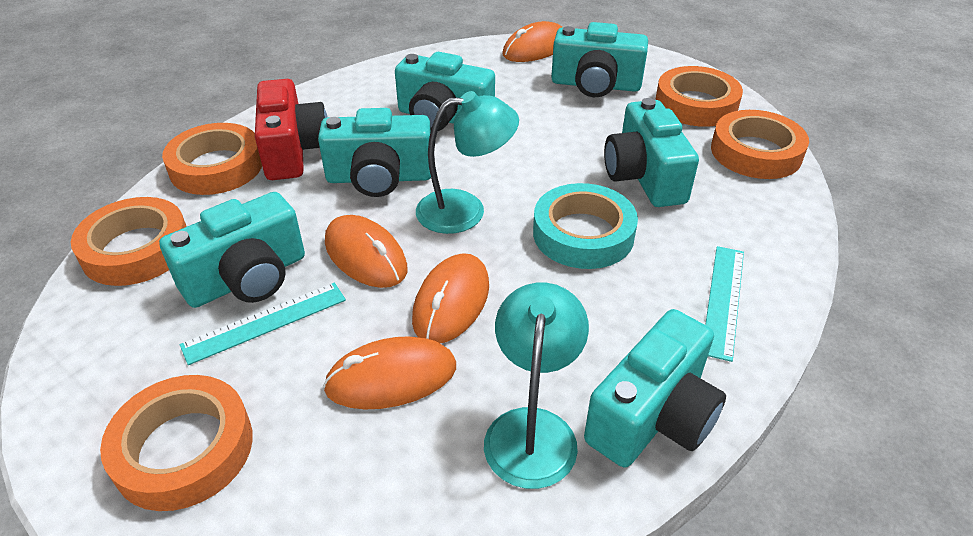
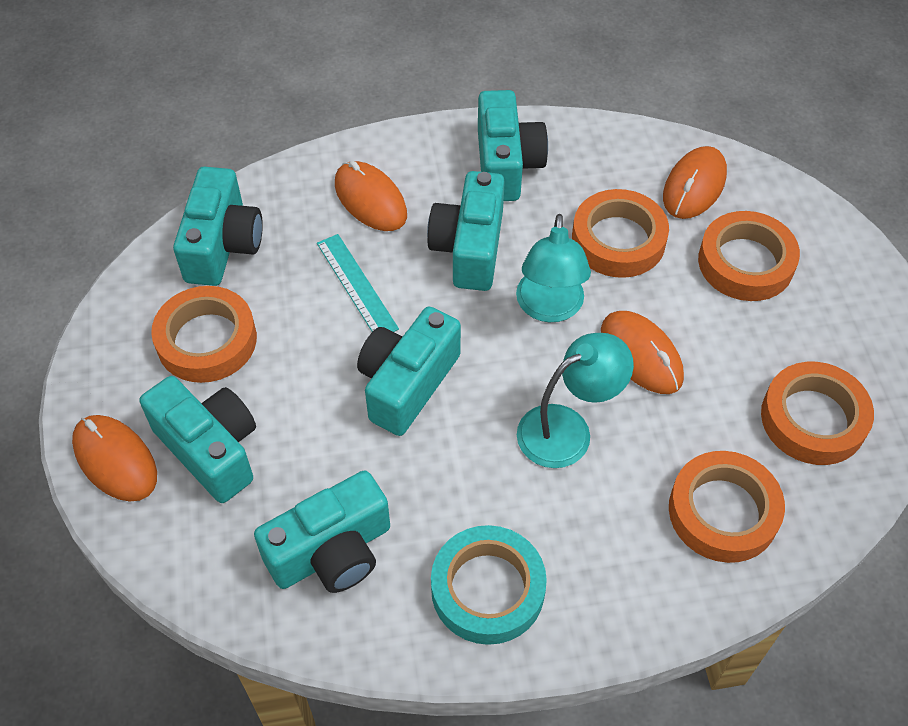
red camera: [255,79,328,180] = 1 -> none = 0
turquoise ruler: [180,283,346,365] [705,246,744,362] = 2 -> [317,234,399,332] = 1

